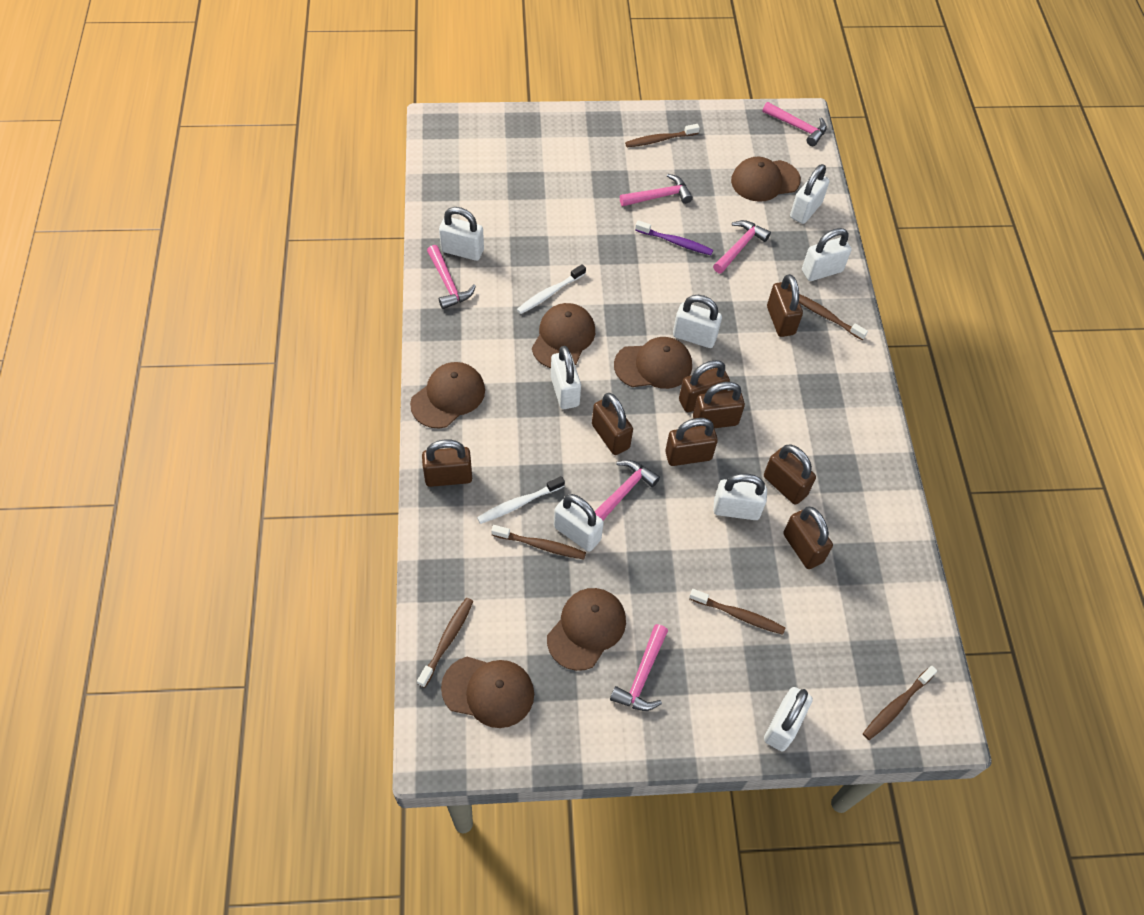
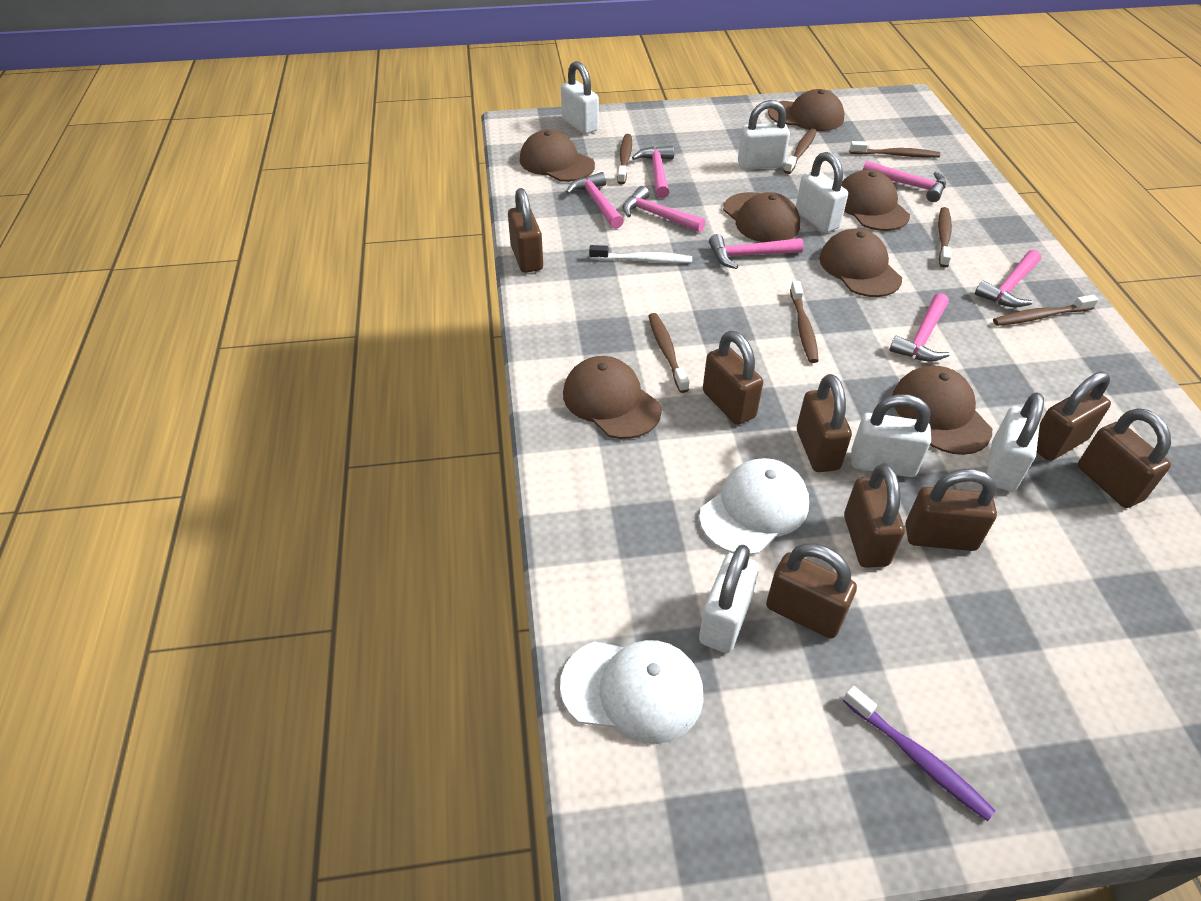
brown cap: [410,362,485,428] [441,657,534,728] [532,303,595,368] [547,588,626,671] [614,337,692,389] [731,156,801,202] = 6 -> [520,130,595,182] [563,356,662,439] [723,192,800,242] [768,89,844,131] [819,229,902,297] [841,170,910,231] [892,365,992,455] = 7
brown toothbrush: [417,598,473,688] [491,525,586,559] [625,124,700,147] [689,589,785,635] [799,294,868,340] [863,666,937,740] = 6 -> [617,134,632,184] [649,313,690,393] [784,129,817,174] [790,281,819,363] [850,141,940,158] [938,207,952,268] [993,295,1099,326] = 7
pink hammer: [427,245,476,309] [594,460,660,520] [610,624,668,711] [620,174,693,206] [713,220,771,274] [763,102,827,146] = 6 -> [566,172,624,229] [622,186,705,232] [632,146,674,198] [709,234,803,269] [863,161,946,202] [889,293,950,362] [975,250,1041,308] = 7
white cap: none = 0 -> [560,640,704,744] [699,458,809,555] = 2
white padlock: [439,207,484,261] [551,346,581,409] [554,494,604,552] [673,295,722,348] [713,473,767,520] [764,687,813,751] [790,164,830,224] [802,228,852,281] = 8 -> [561,61,599,134] [699,545,759,653] [738,100,790,170] [796,152,848,233] [851,394,931,477] [987,392,1044,491] = 6
white toothbrush: [477,476,565,524] [517,264,586,314] = 2 -> [589,245,692,263] = 1

